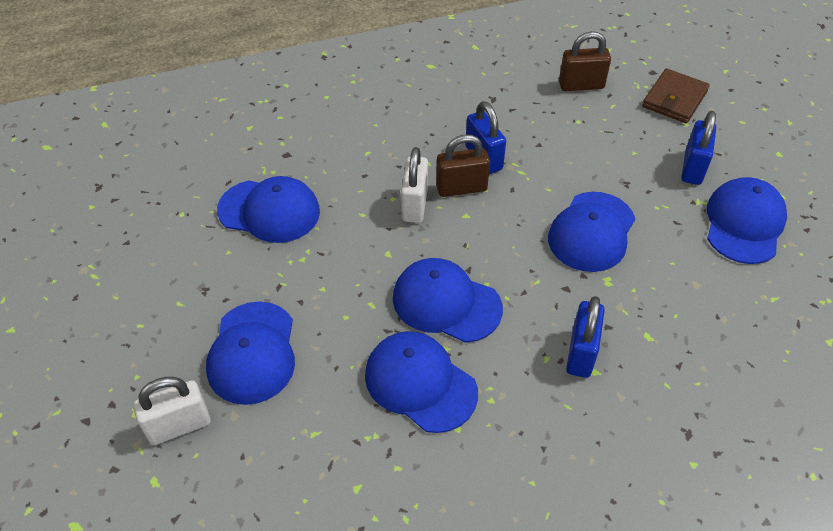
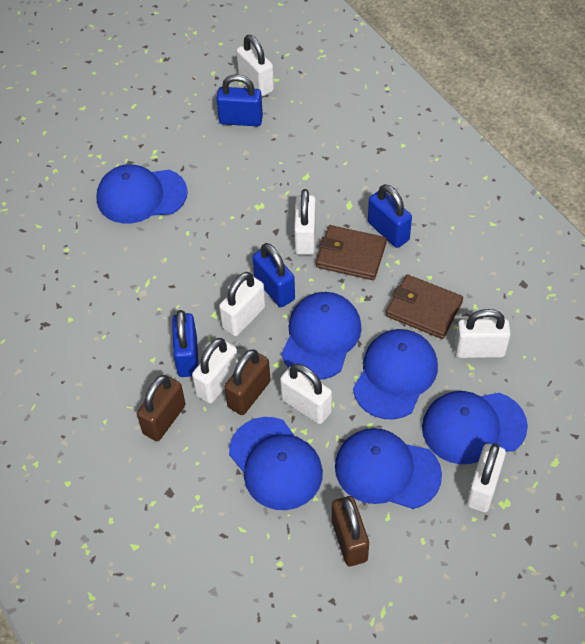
blue padlock: [465,101,506,174] [566,296,605,378] [682,111,716,185] = 3 -> [172,310,198,377] [216,74,263,126] [252,243,295,307] [368,184,412,248] = 4
brown padlock: [436,134,490,197] [559,31,611,91] = 2 -> [137,375,185,441] [225,349,271,415] [332,496,369,566] = 3
brown wallet: [642,68,710,123] = 1 -> [316,225,387,280] [386,275,463,339] = 2
white padlock: [133,377,210,445] [401,147,428,223] = 2 -> [192,338,238,403] [219,272,265,336] [237,35,274,96] [280,363,332,424] [294,189,316,255] [454,309,511,358] [467,443,506,512] = 7

